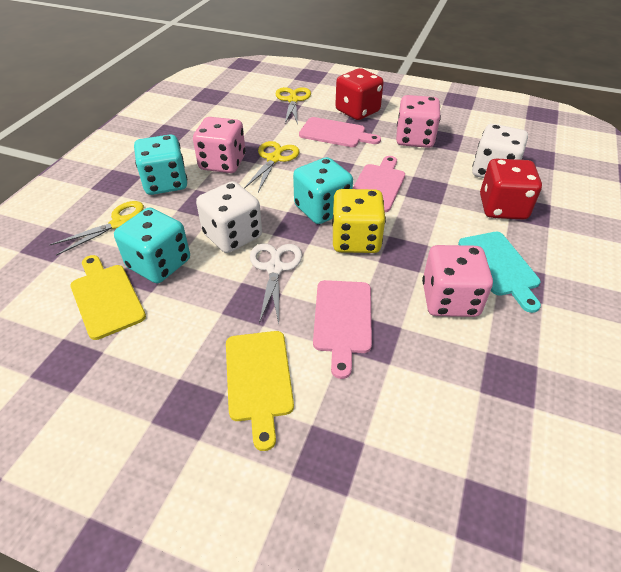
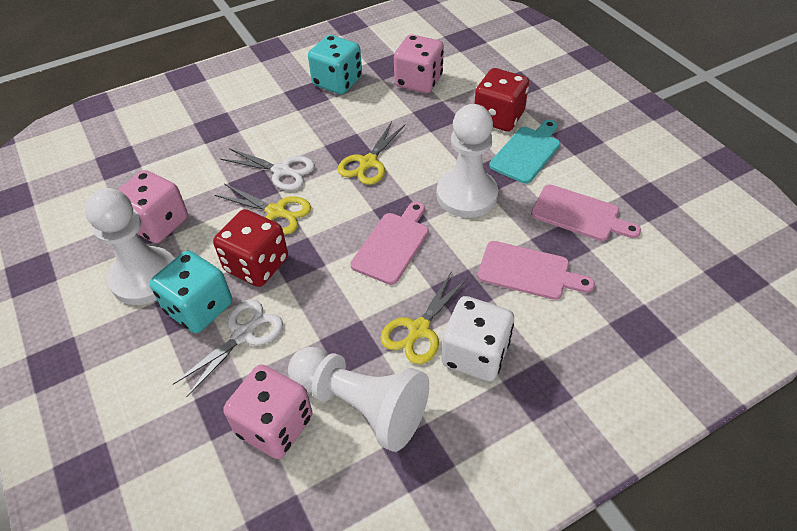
turquoise dice: [114,208,190,283] [134,135,187,195] [293,157,353,224] = 3 -> [149,250,232,333] [308,35,362,95] = 2
white dice: [196,181,262,253] [472,124,528,178] = 2 -> [441,296,514,382] = 1
white pawn: none = 0 -> [85,188,174,305] [288,347,429,452] [437,104,498,218] = 3
white scissors: [250,243,302,323] = 1 -> [173,300,283,397] [221,148,315,191] = 2
yellow cutting board: [70,255,146,340] [226,331,294,451] = 2 -> none = 0
yellow dice: [332,189,386,253] = 1 -> none = 0

